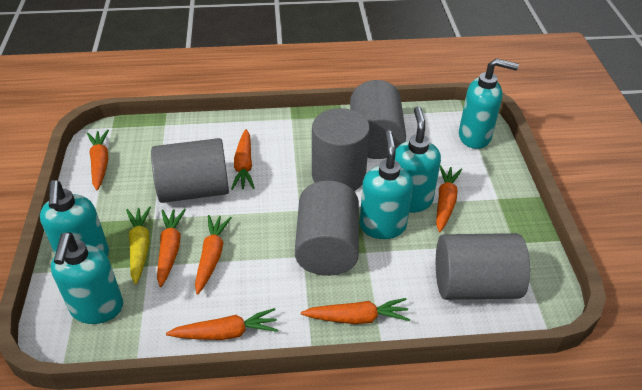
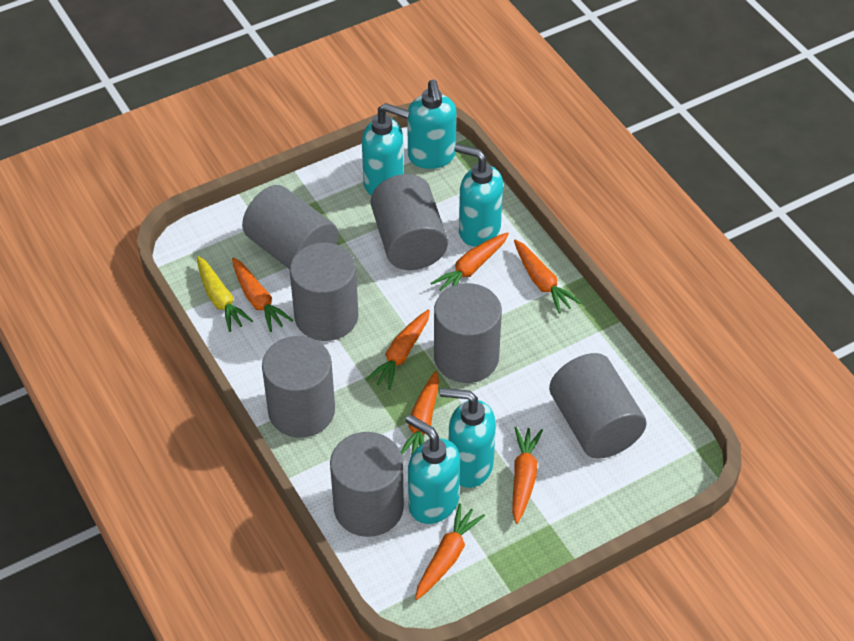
grey cylinder: [151,138,229,203] [295,181,359,276] [312,108,370,191] [350,80,406,159] [436,233,530,300] = 5 -> [242,185,339,269] [262,336,335,438] [290,243,358,341] [330,432,404,537] [371,174,448,270] [434,283,502,383] [549,353,647,459] = 7

